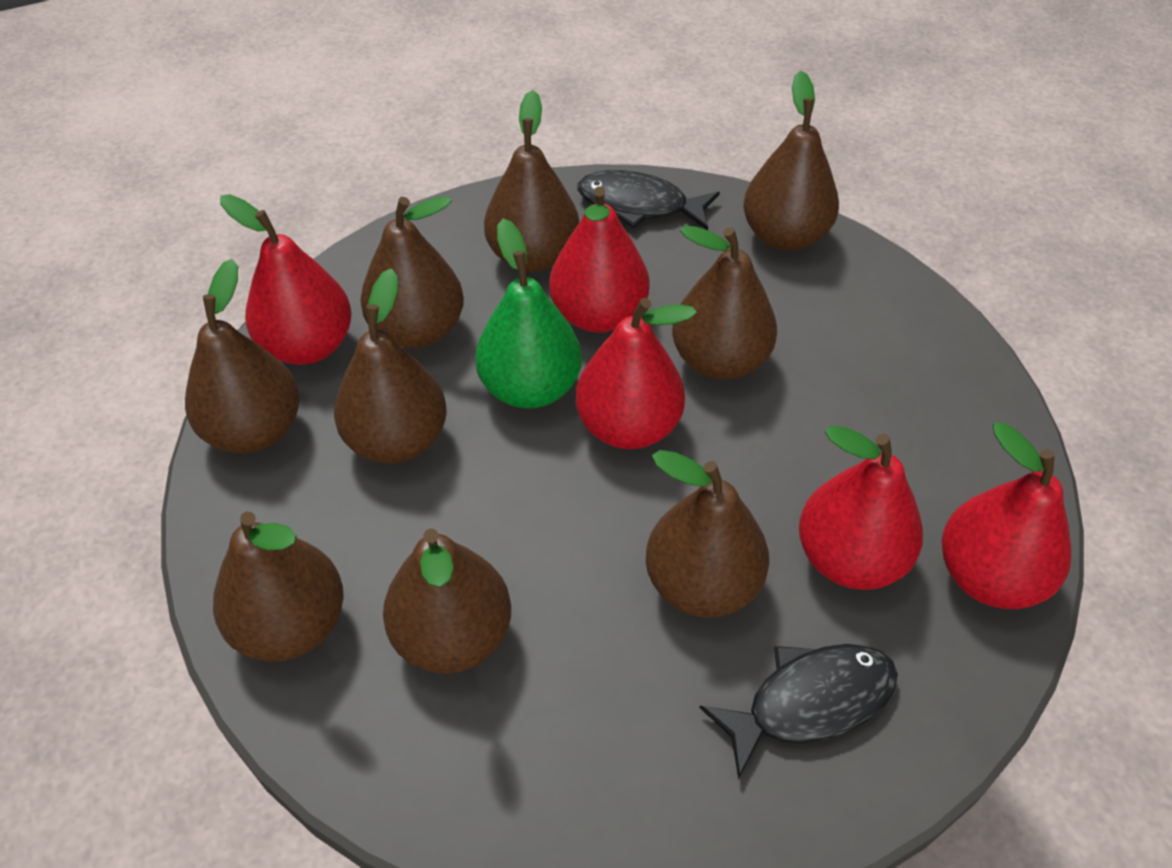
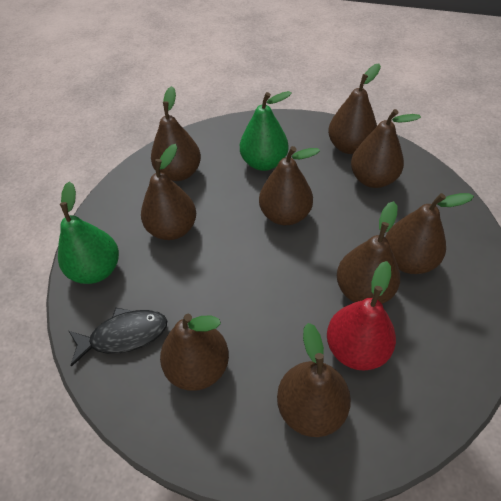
black fish: [578,170,720,230] [699,644,898,779] = 2 -> [69,308,167,367] = 1
green pear: [475,219,582,409] = 1 -> [58,181,119,284] [240,91,292,171] = 2
red pear: [220,194,352,365] [549,186,649,333] [576,298,697,449] [799,425,923,590] [942,422,1072,609] = 5 -> [327,261,396,371] = 1

